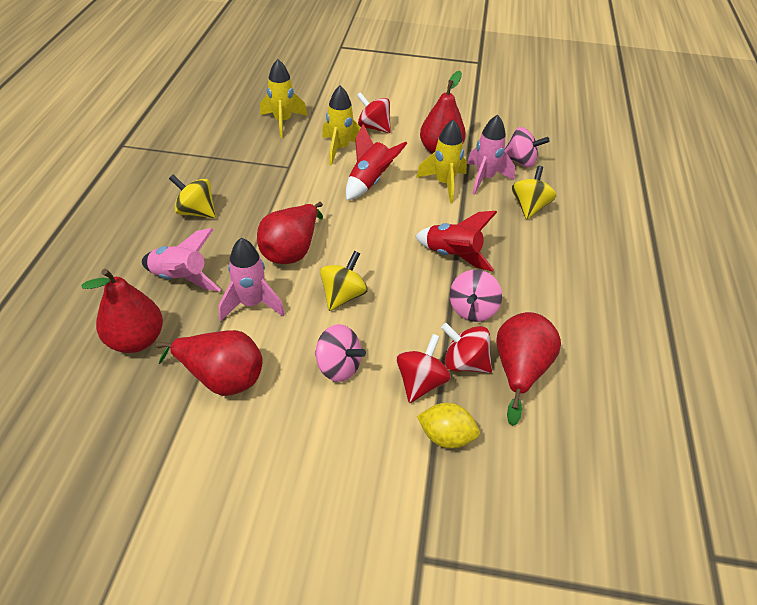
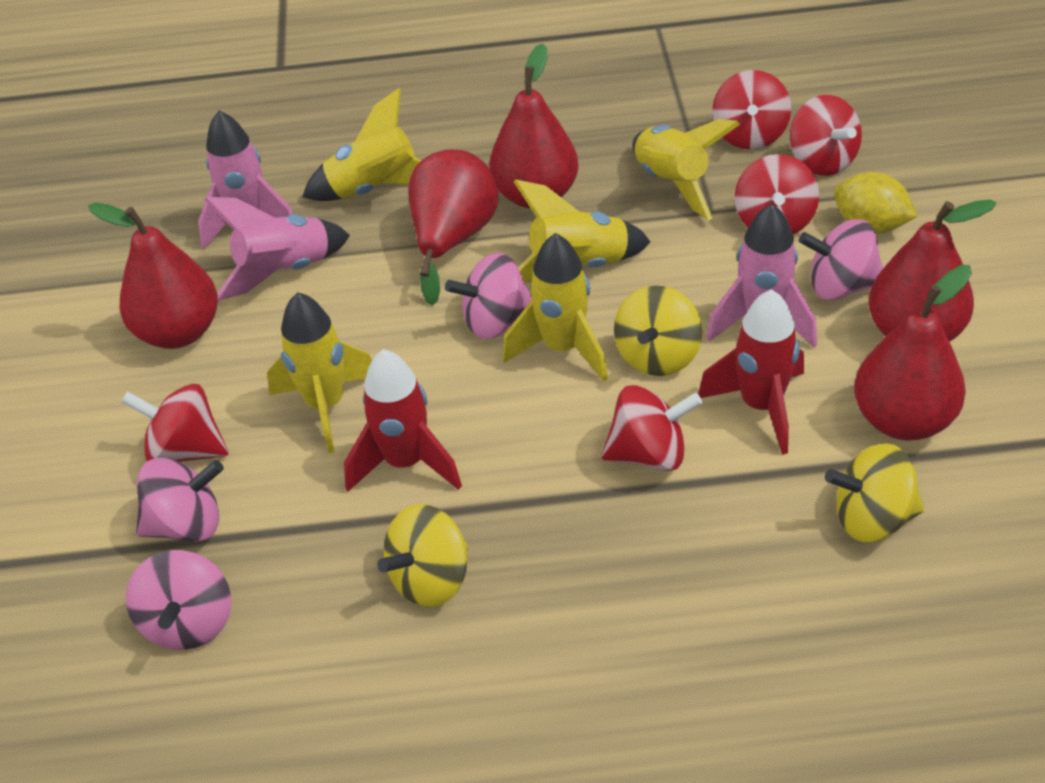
pink spinning top: [315,324,366,382] [450,270,502,322] [505,127,550,167] = 3 -> [126,550,231,650] [136,458,224,542] [445,253,532,339] [799,219,883,300] = 4
red spinning top: [357,92,391,133] [396,334,451,403] [441,323,492,373] = 3 -> [121,384,229,462] [601,385,702,471] [712,70,791,149] [735,154,819,235] [790,95,862,176] = 5
yellow rocket: [260,59,307,138] [322,86,361,165] [416,119,467,203] = 3 -> [267,292,372,453] [302,88,422,201] [503,233,608,382] [514,180,651,283] [633,119,740,220] = 5

